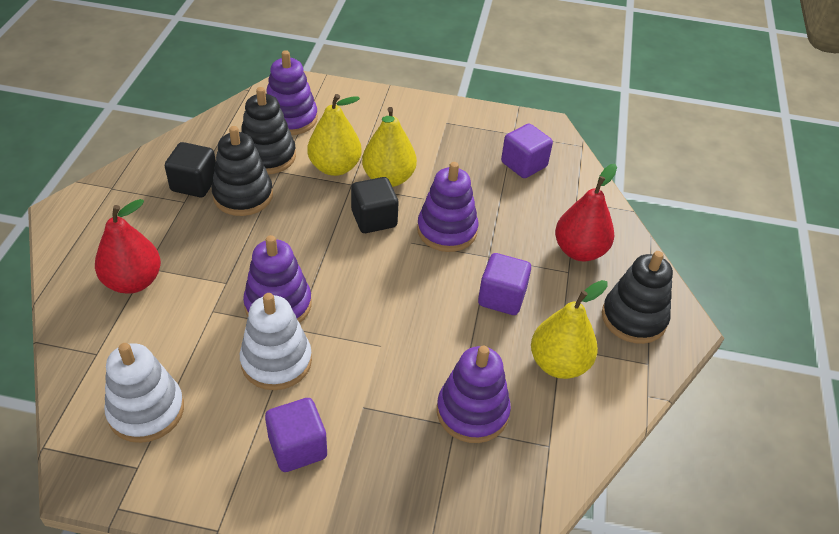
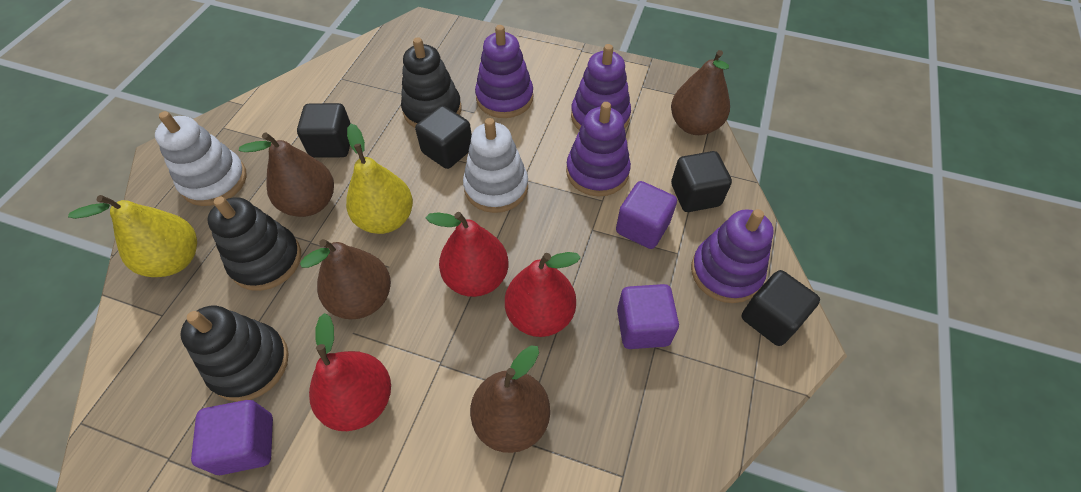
black cube: [165,142,216,197] [351,177,399,233] = 2 -> [297,103,351,158] [415,105,472,169] [671,151,732,212] [742,270,820,346] = 4
brown pear: none = 0 -> [239,132,334,217] [300,239,391,319] [470,345,550,453] [671,50,730,135] = 4
red pear: [95,199,161,294] [555,164,617,261] = 2 -> [309,313,391,431] [426,212,509,297] [505,252,581,337] = 3
yellow pear: [308,94,362,176] [362,107,417,187] [531,280,608,379] = 3 -> [68,195,197,277] [346,124,413,234] = 2

